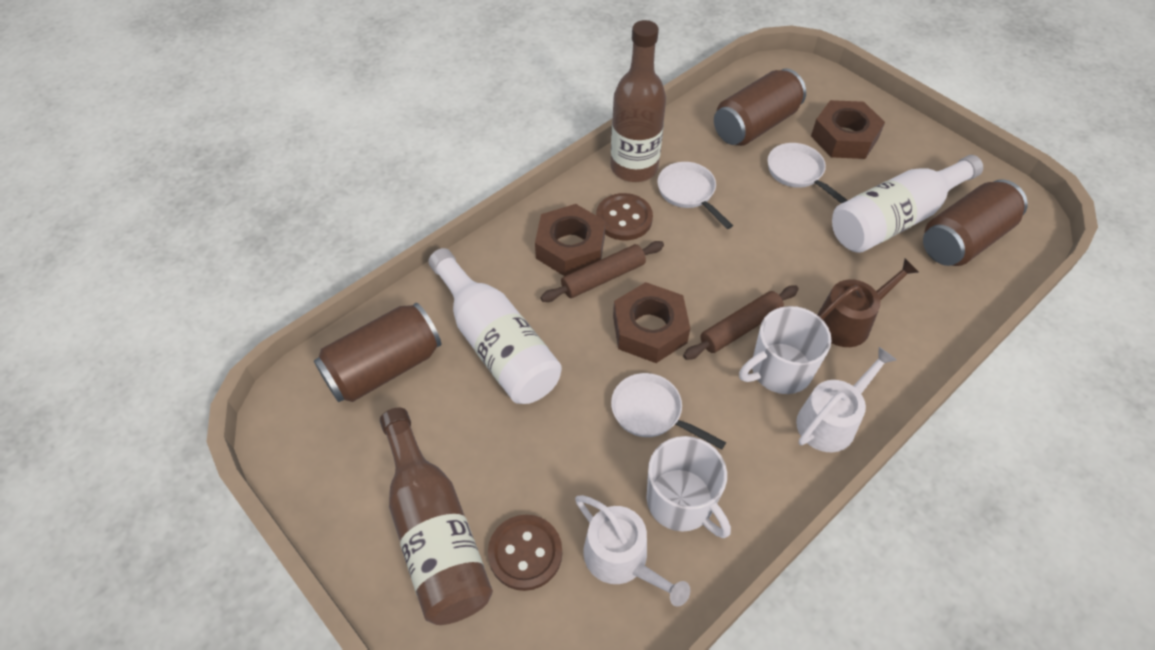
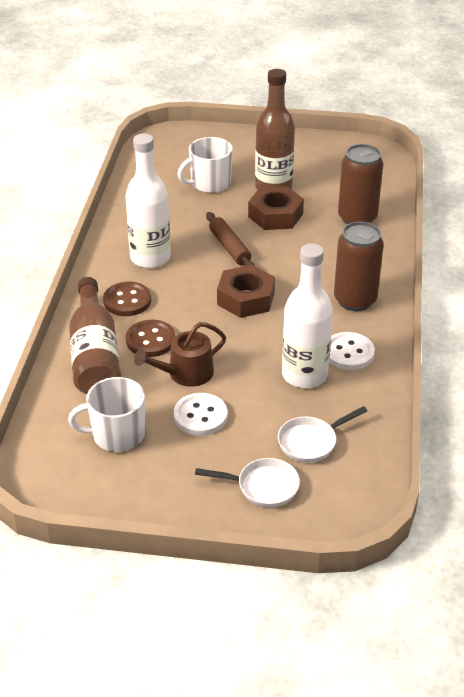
brown can: [314,303,441,402] [714,68,806,146] [923,180,1028,266] = 3 -> [334,222,384,311] [338,144,383,225] = 2
brown nut: [535,204,605,276] [613,282,690,363] [811,100,885,159] = 3 -> [217,265,275,318] [248,186,304,230] = 2
brown rolling pin: [540,241,664,302] [683,285,799,360] = 2 -> [206,212,255,266] = 1
white button: none = 0 -> [174,393,227,436] [329,332,375,370] = 2
white pan: [611,373,726,450] [657,162,733,229] [768,143,848,204] = 3 -> [195,458,300,508] [278,406,367,463] = 2
white watering can: [575,495,690,607] [796,347,896,452] = 2 -> none = 0

